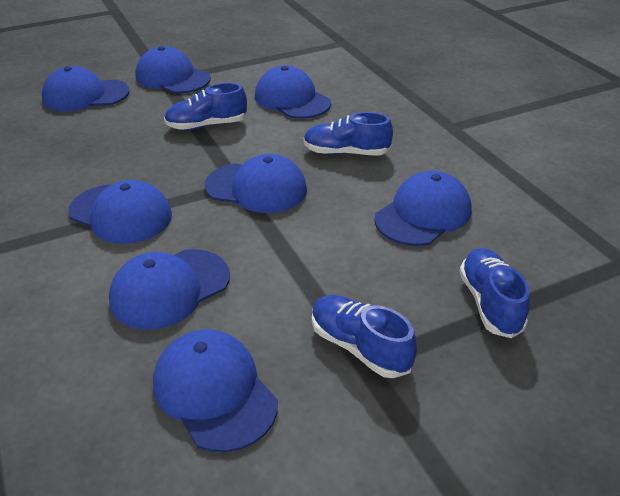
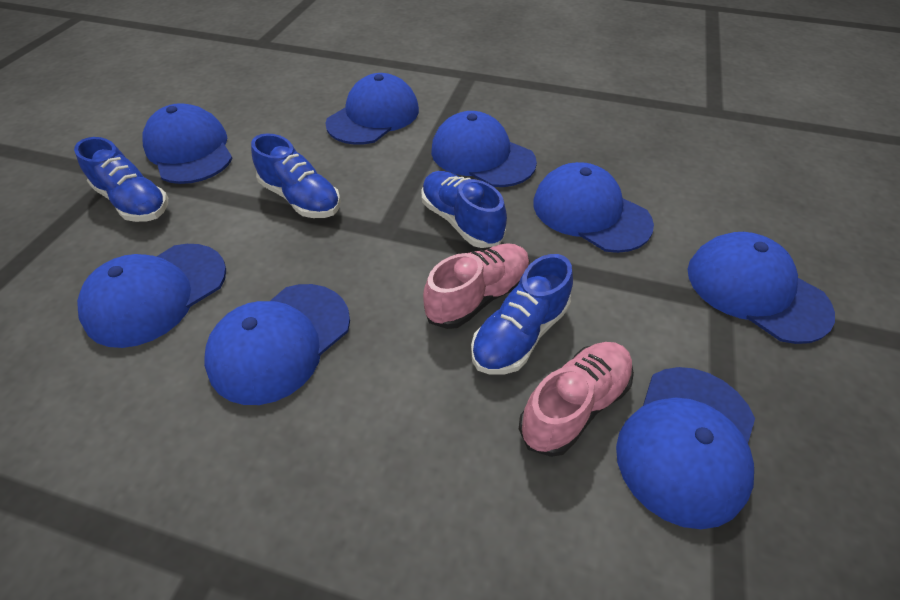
pink shoe: none = 0 -> [423,243,530,329] [519,342,634,457] = 2

